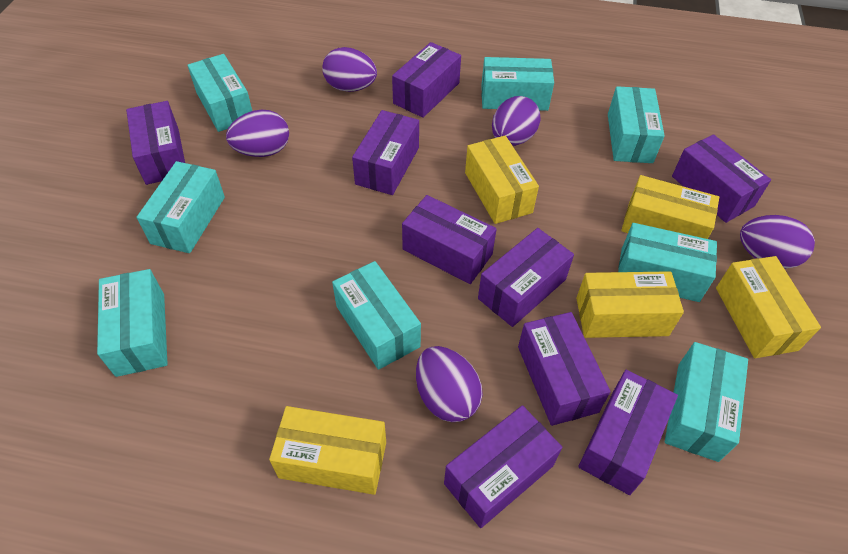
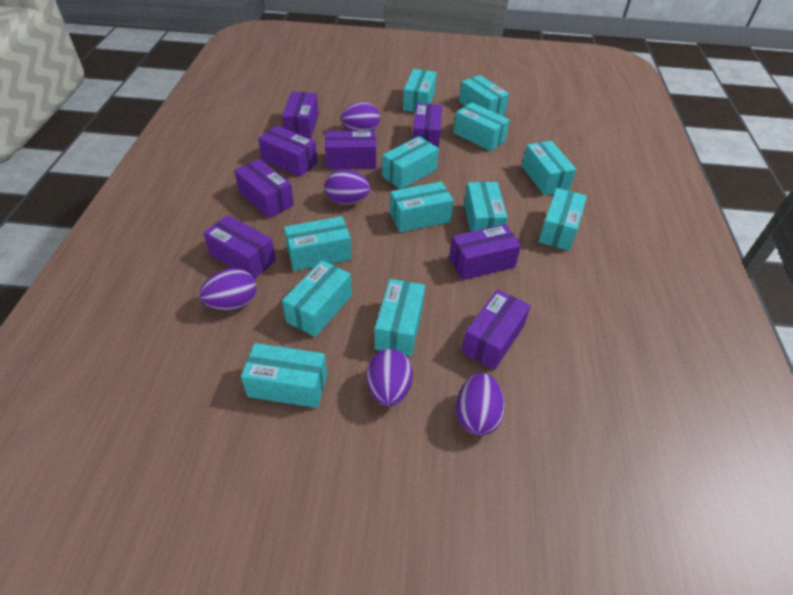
purple box: [126,101,185,185] [352,110,419,195] [392,42,461,118] [402,195,497,284] [444,405,562,528] [478,228,574,327] [518,312,611,426] [578,370,678,495] [672,134,771,223] = 9 -> [203,215,276,279] [234,159,294,218] [258,125,318,177] [282,92,319,139] [325,131,376,169] [412,103,442,148] [449,224,521,280] [461,289,531,370] = 8
turquoise box: [97,269,168,377] [137,161,225,253] [188,54,252,132] [332,261,421,370] [481,57,554,111] [608,86,665,163] [618,223,717,302] [665,342,748,462] = 8 -> [241,343,327,408] [282,260,352,337] [284,216,352,271] [375,279,425,356] [382,136,439,189] [390,182,454,233] [403,69,437,112] [454,102,510,151] [459,75,509,116] [464,182,508,232] [522,141,576,195] [538,188,587,251] = 12
yellow box: [269,406,386,495] [465,136,539,224] [576,271,684,338] [621,175,719,239] [716,256,821,358] = 5 -> none = 0

